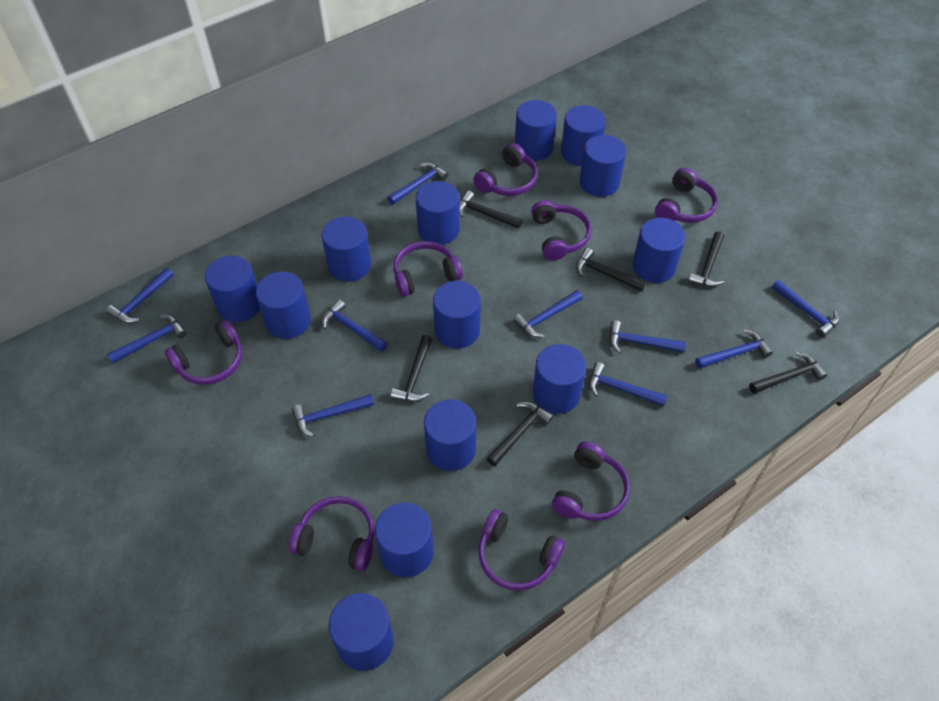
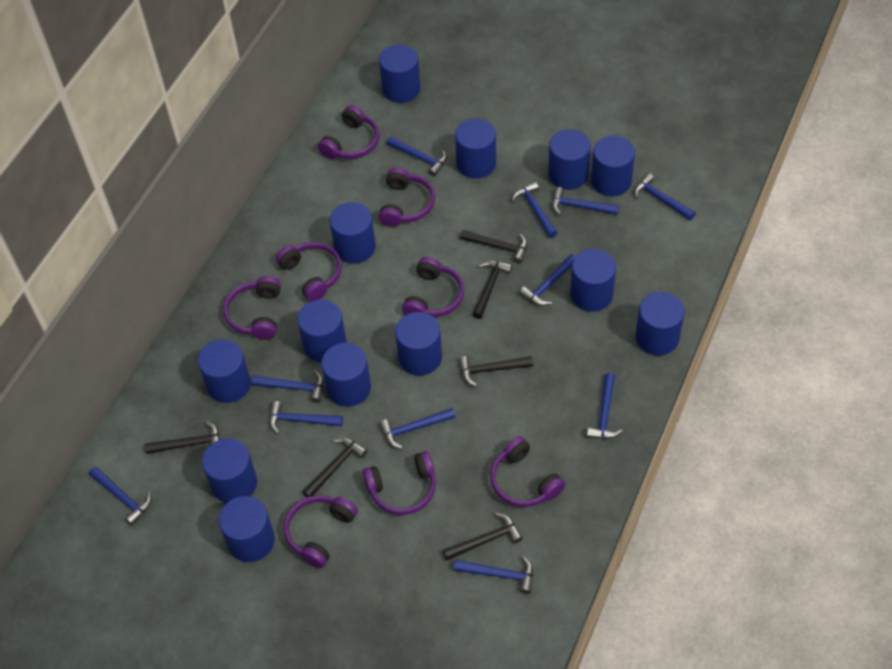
blue hammer: [106,268,174,323] [107,315,187,364] [292,394,374,437] [322,299,388,352] [388,163,449,205] [513,290,583,337] [589,362,667,406] [609,320,686,353] [695,329,773,369] [772,280,839,338] = 10 -> [89,466,151,526] [251,370,324,403] [269,401,343,434] [379,408,456,449] [387,136,447,176] [454,556,533,594] [511,182,557,238] [519,254,576,306] [552,187,619,215] [587,373,623,439] [634,173,696,220] = 11

